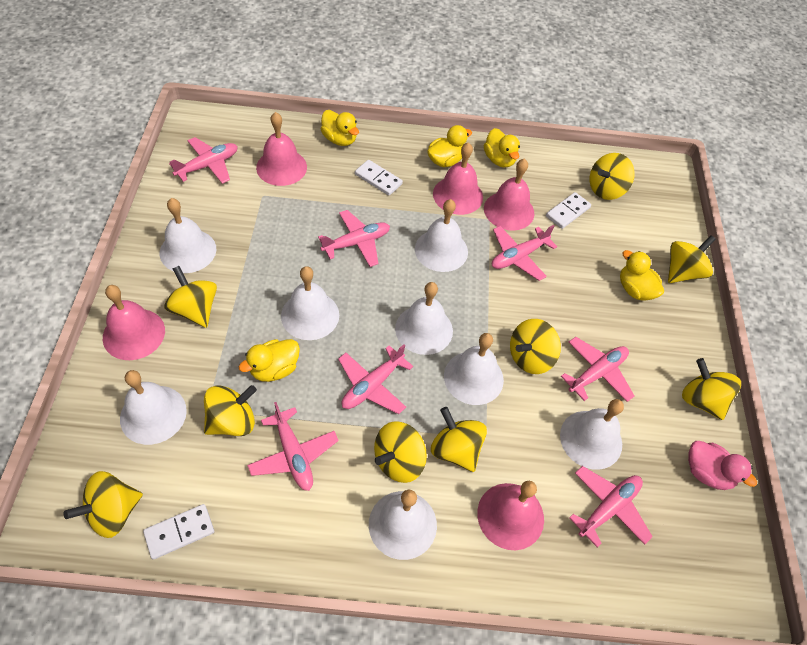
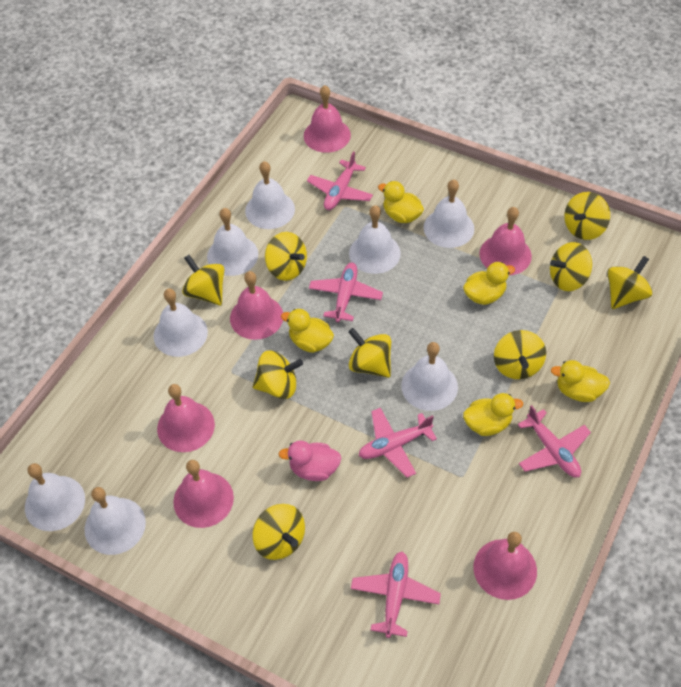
pink bell: [103,285,165,360] [256,112,307,186] [433,142,483,215] [477,481,544,550] [484,159,534,231] = 5 -> [157,384,215,452] [173,460,234,528] [230,271,283,340] [304,85,351,153] [473,532,537,600] [479,207,532,275] = 6
pink plane: [169,137,238,184] [247,402,339,491] [318,210,390,267] [338,344,413,414] [492,225,557,281] [561,337,634,402] [569,466,653,548] = 7 -> [307,151,373,210] [309,262,383,322] [351,552,441,638] [359,408,437,478] [517,405,591,477] = 5
white domino: [143,504,214,560] [355,160,403,195] [546,192,591,229] = 3 -> none = 0

